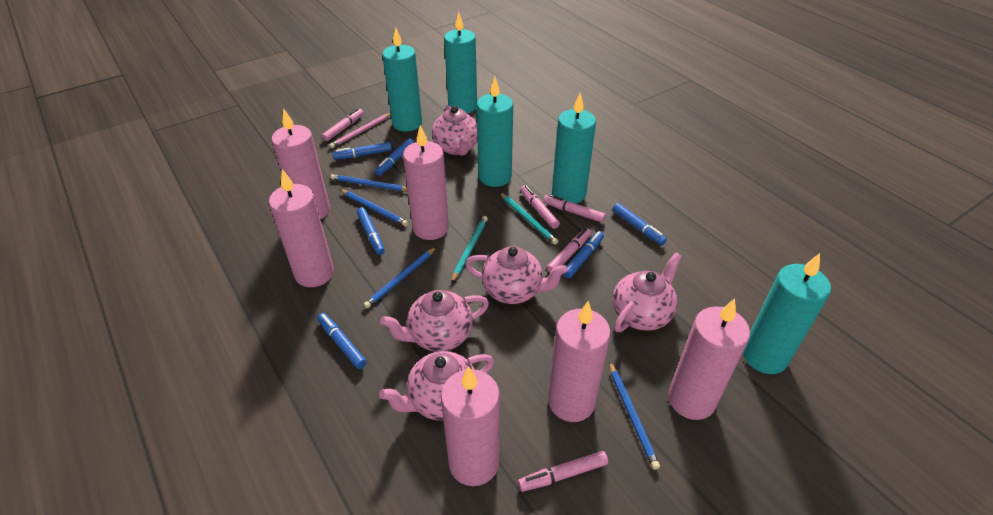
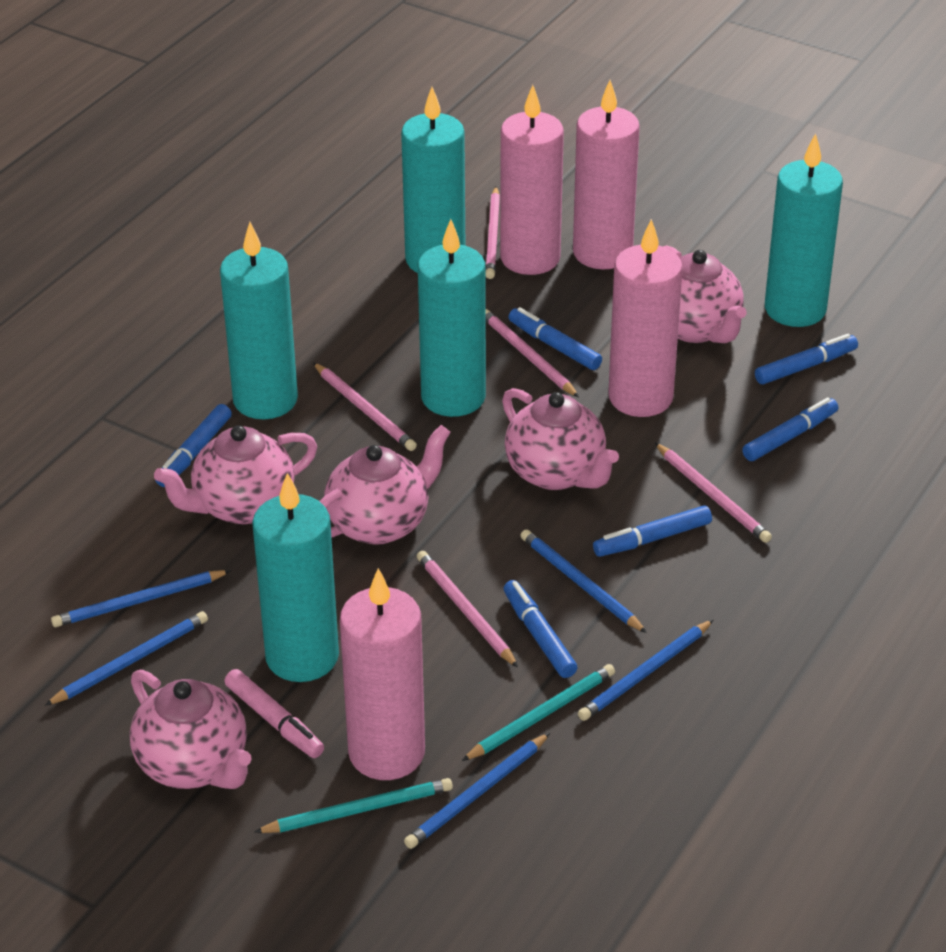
blue pencil: [331,174,408,191] [340,189,408,226] [364,247,436,308] [609,361,660,470] = 4 -> [45,611,208,706] [51,570,231,627] [404,733,550,849] [520,529,647,633] [578,620,713,721] = 5
pink candle: [269,169,334,287] [271,108,330,219] [403,125,449,240] [441,366,500,486] [548,301,611,422] [668,298,750,420] = 6 -> [340,568,425,780] [500,85,564,275] [573,80,640,270] [608,219,683,417] = 4
pink marker: [322,108,364,141] [518,451,608,492] [520,185,560,229] [543,194,606,223] [547,228,591,273] = 5 -> [224,669,324,758] = 1
pink pencil: [329,113,391,148] = 1 -> [313,363,417,451] [417,551,518,668] [485,186,500,279] [486,309,579,397] [655,443,772,543] = 5

